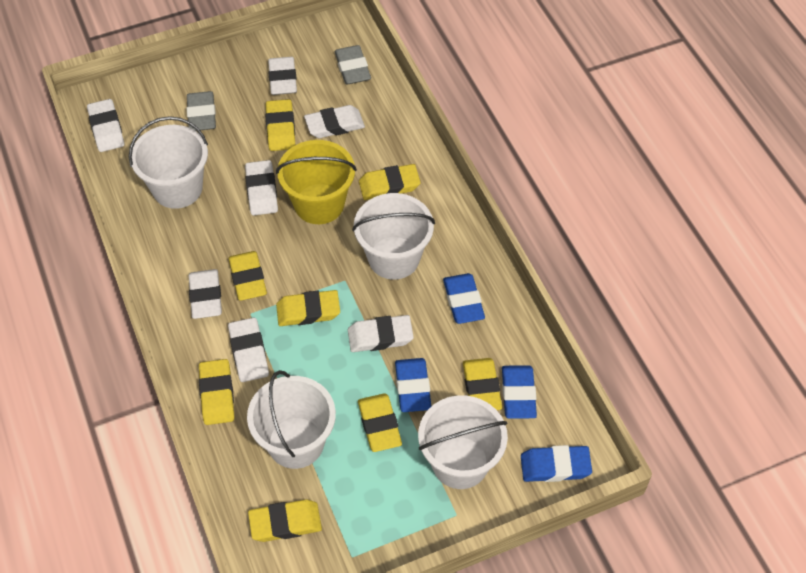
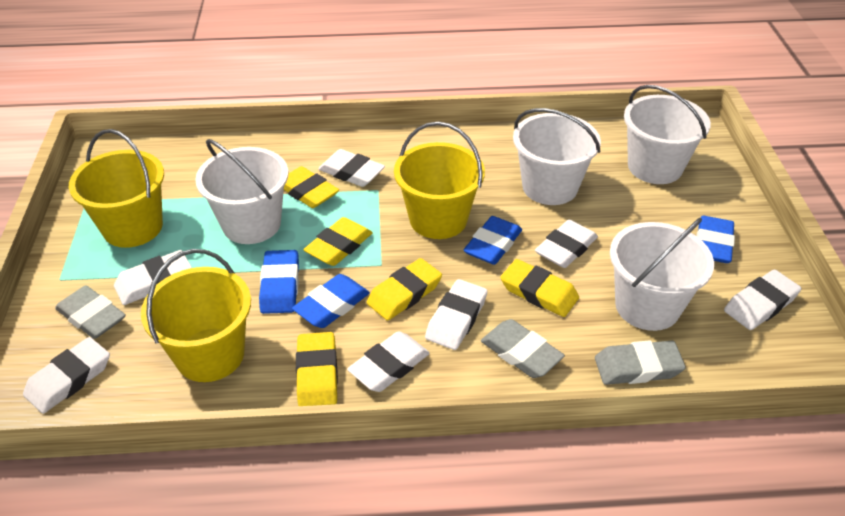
grey eraser: [187,91,216,131] [335,45,371,84] = 2 -> [55,286,126,339] [481,319,565,378] [595,340,686,385] = 3
yellow bucket: [276,140,357,224] = 1 -> [69,129,164,248] [141,249,251,382] [394,121,485,239] = 3
yellow eraser: [199,359,234,425] [229,251,267,301] [248,500,322,542] [265,99,295,151] [276,290,340,326] [358,393,402,452] [359,164,421,200] [463,358,502,410] = 8 -> [284,166,339,208] [296,332,338,406] [303,217,373,266] [366,258,442,321] [500,259,579,317] = 5

